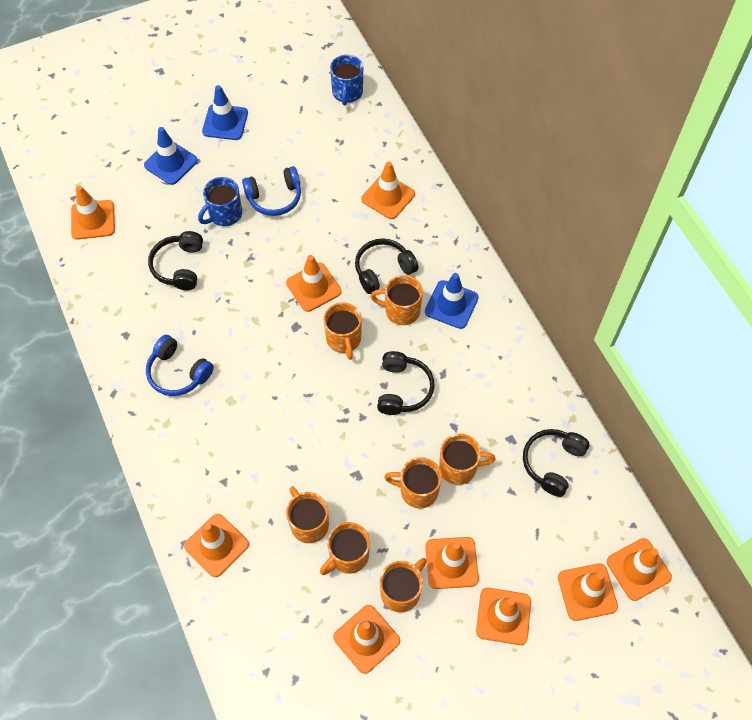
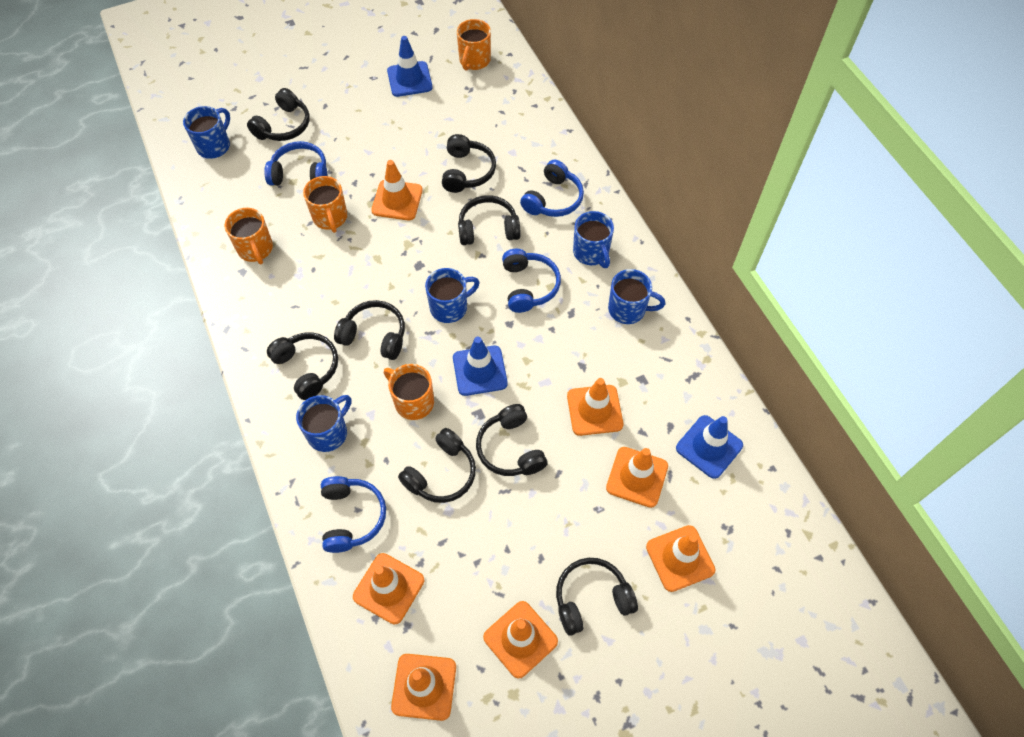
black headphones: [148,231,203,290] [355,238,418,294] [377,351,435,415] [523,429,589,497] = 4 -> [247,88,310,141] [267,332,338,400] [334,300,405,360] [398,428,476,503] [442,134,496,193] [458,195,521,245] [476,404,548,476] [556,558,638,636] = 8
blue headphones: [146,335,214,396] [242,166,301,216] = 2 -> [264,141,327,186] [321,476,386,553] [502,249,561,313] [520,160,584,217] = 4
blue mug: [198,177,242,226] [330,55,363,106] = 2 -> [183,106,230,159] [296,395,351,452] [425,268,480,323] [573,211,614,268] [608,269,665,324] = 5
orange mug: [286,486,329,543] [320,522,370,575] [323,302,362,360] [370,275,423,325] [380,558,427,613] [384,457,442,509] [439,434,495,485] = 7 -> [224,208,273,264] [303,176,347,233] [384,364,434,420] [457,19,491,71] = 4
orange traffic cone: [71,185,115,240] [184,514,249,577] [286,255,342,312] [333,605,400,674] [361,161,415,219] [425,537,479,589] [476,588,531,645] [558,563,618,621] [607,538,672,601] = 9 -> [353,553,424,624] [371,160,423,220] [391,654,456,721] [483,601,558,679] [567,378,623,436] [606,447,668,508] [646,525,715,592] = 7

